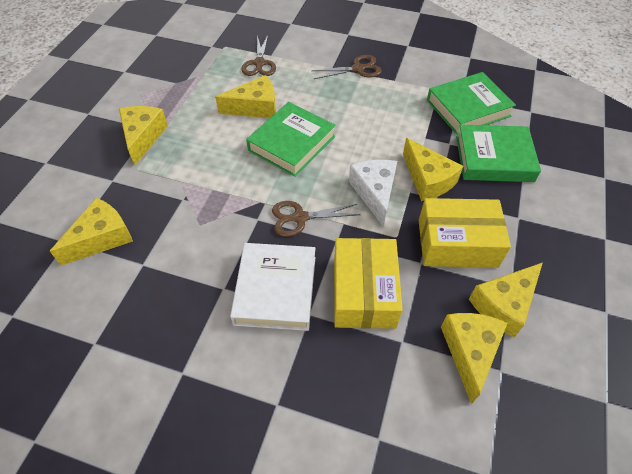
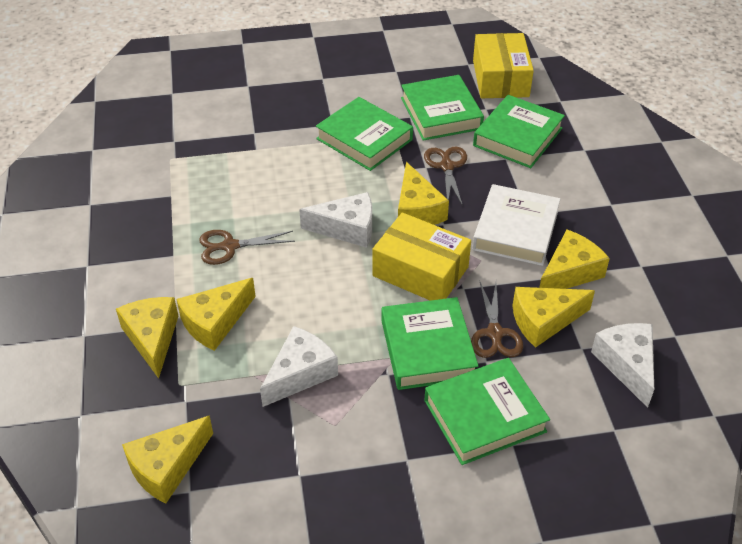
green book: [246,102,336,177] [427,72,516,135] [456,124,541,182] = 3 -> [316,97,413,171] [381,297,478,390] [401,75,484,141] [424,358,550,465] [473,95,565,168] = 5
white cheese: [349,160,397,227] = 1 -> [260,326,338,407] [299,192,372,248] [591,323,654,408] = 3

